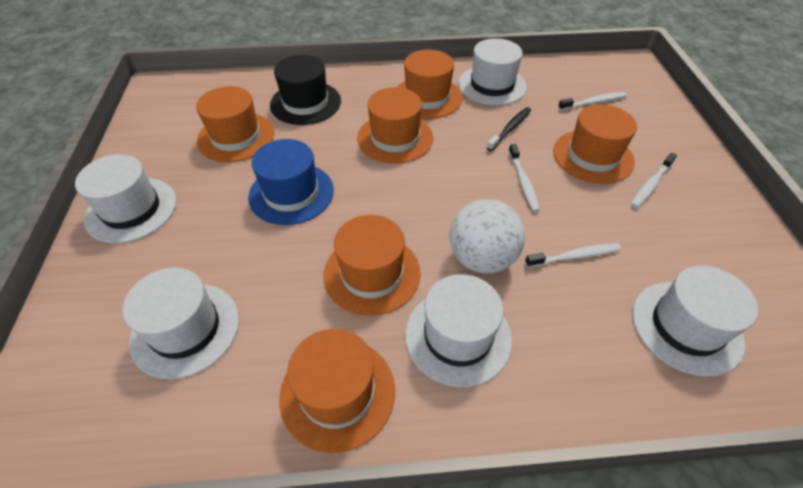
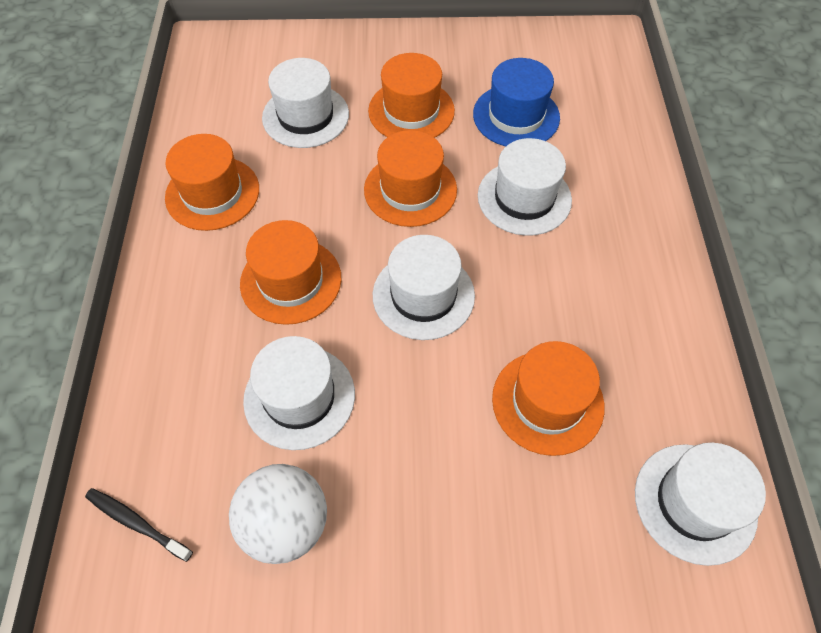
black hat: [270,55,341,125] = 1 -> none = 0
orange hat: [196,86,274,162] [279,329,395,453] [323,215,421,316] [357,87,433,164] [397,50,462,119] [553,104,637,184] = 6 -> [165,134,259,231] [240,220,341,325] [364,130,457,227] [368,53,455,138] [492,341,605,456] = 5
white toothbrush: [508,144,540,212] [525,243,621,267] [558,92,627,110] [631,153,677,208] = 4 -> none = 0

